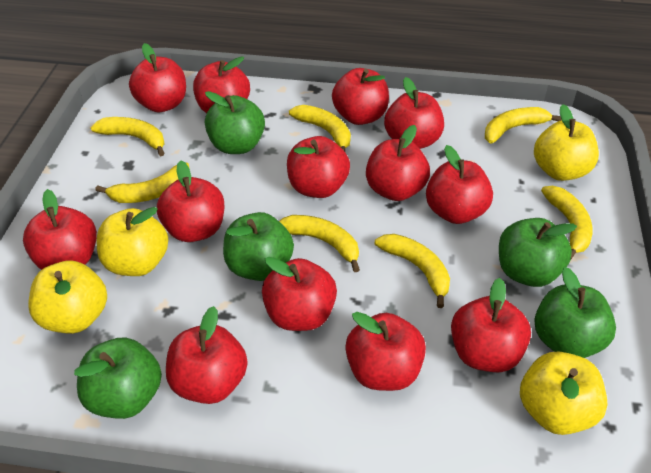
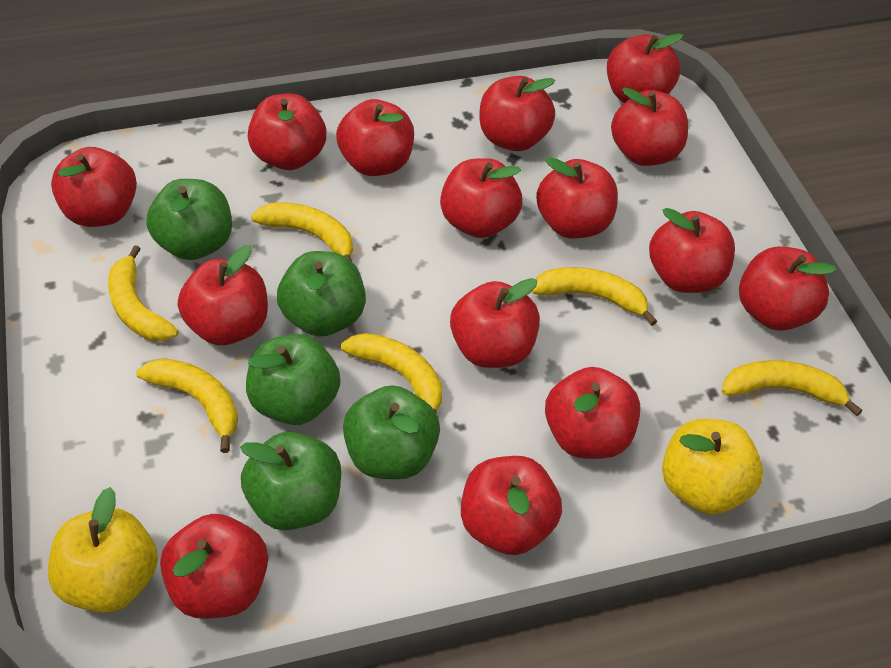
red apple: [23,189,97,270] [129,43,186,112] [157,160,225,242] [166,306,248,404] [193,56,250,113] [262,257,337,331] [287,136,350,198] [332,68,389,125] [345,312,426,391] [366,125,430,201] [384,77,444,149] [426,145,493,224] [451,278,531,372] = 13 -> [51,147,137,227] [160,514,268,619] [178,245,268,345] [248,93,326,170] [336,99,414,176] [440,158,522,238] [450,278,540,368] [461,456,562,555] [479,76,555,151] [536,157,618,238] [545,367,640,459] [607,33,684,103] [611,87,688,166] [649,208,735,293] [739,246,836,331] = 15
yellow apple: [28,261,107,334] [97,207,168,276] [520,352,607,435] [534,104,599,181] = 4 -> [48,487,158,613] [662,419,763,515] = 2
yellow banana: [91,117,165,156] [95,162,190,203] [279,215,360,272] [289,105,351,153] [375,234,450,308] [485,107,562,143] [541,186,593,259] = 7 -> [108,245,179,341] [136,358,238,453] [251,203,353,261] [341,333,442,414] [531,267,657,326] [721,360,862,416] = 6

